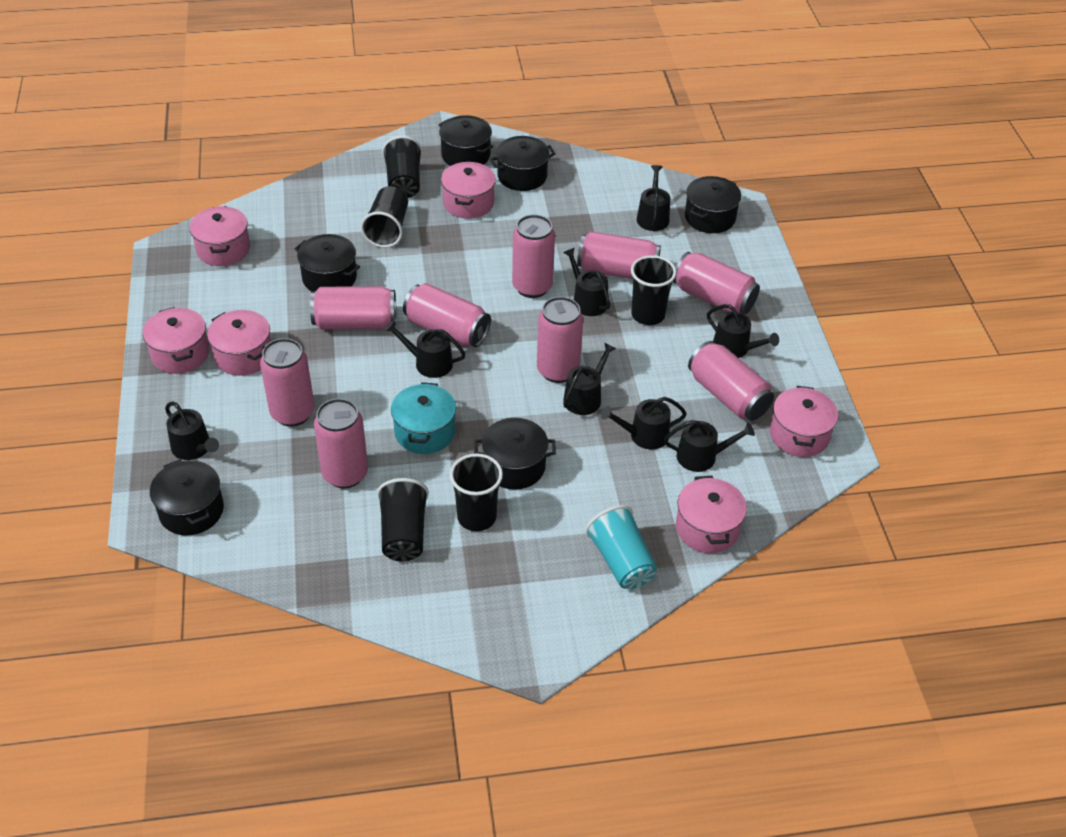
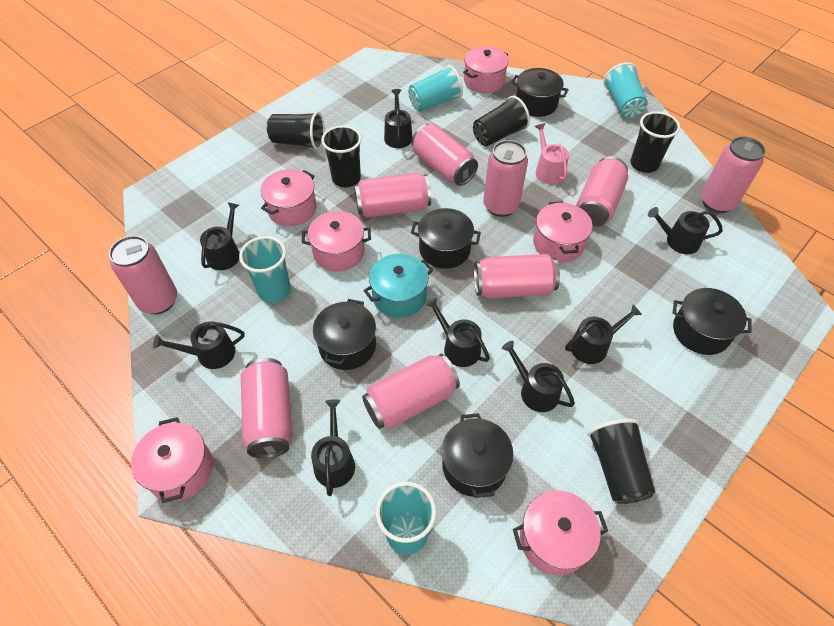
black pot: [150,459,224,535] [295,234,360,291] [439,115,493,166] [474,418,556,490] [490,136,556,191] [685,176,741,233] = 6 -> [313,299,376,370] [411,208,481,269] [442,413,514,498] [511,68,569,117] [673,288,752,355] = 5
pink watering can: none = 0 -> [535,123,569,185] = 1
turquoise cup: [585,505,657,589] = 1 -> [239,236,291,303] [376,482,436,555] [408,65,463,111] [603,62,648,118] = 4

